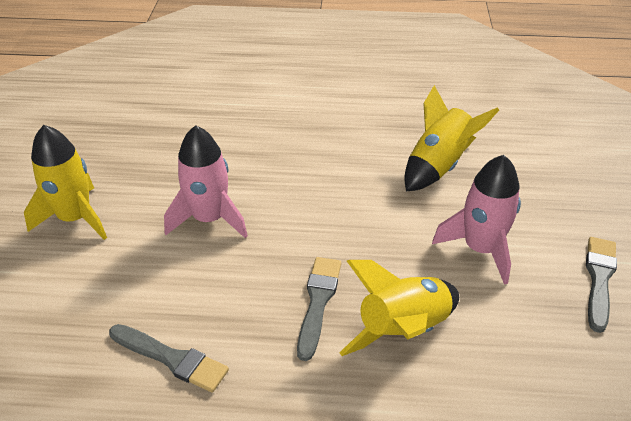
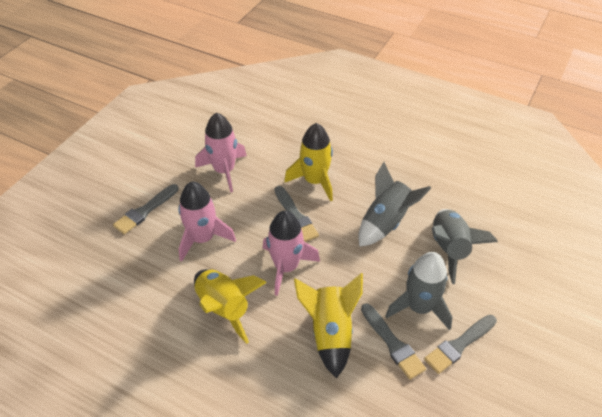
grey brush: [109,324,229,393] [297,257,341,361] [586,237,617,333] = 3 -> [113,184,179,234] [275,186,319,242] [361,303,426,380] [424,315,497,374] = 4
grey rocket: none = 0 -> [358,162,431,247] [385,252,453,330] [432,209,498,284] = 3
pink rocket: [164,125,248,238] [432,155,521,285] = 2 -> [178,182,236,262] [195,113,247,192] [263,211,320,296] = 3

